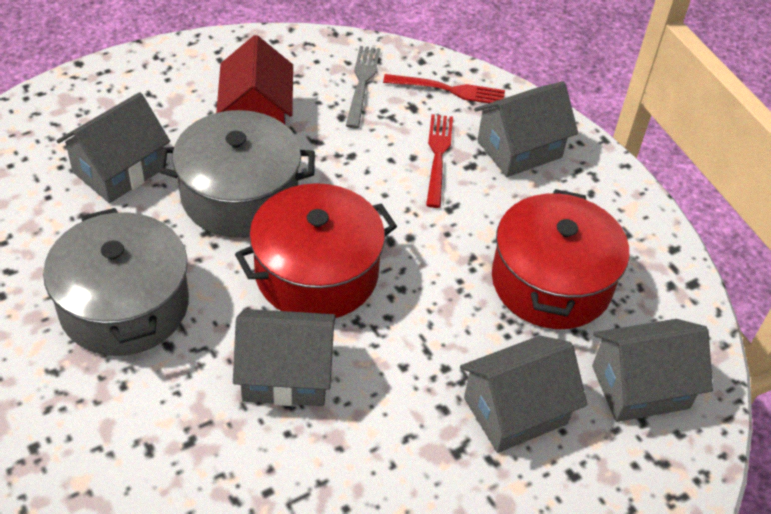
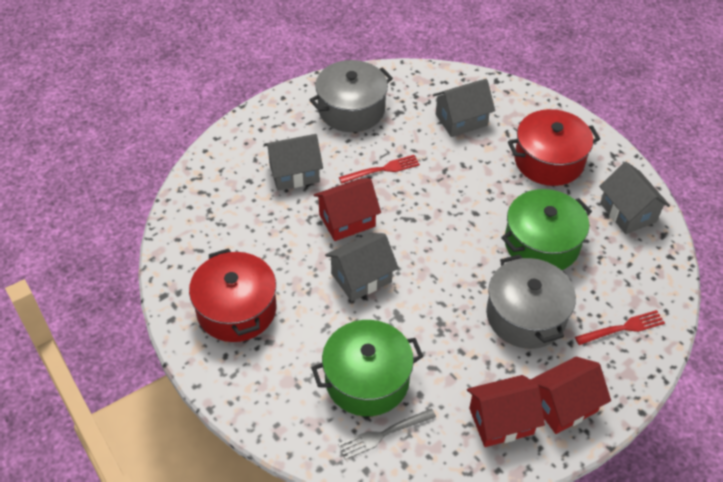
green pot: none = 0 -> [311,320,423,416] [501,189,592,270] = 2
grey house: [56,92,170,203] [233,309,336,406] [460,335,587,453] [474,81,578,177] [592,319,713,422] = 5 -> [264,134,323,191] [325,233,399,301] [433,79,495,137] [599,162,670,234] = 4
red house: [216,35,293,124] = 1 -> [314,178,381,241] [467,375,545,447] [530,357,611,434] = 3

